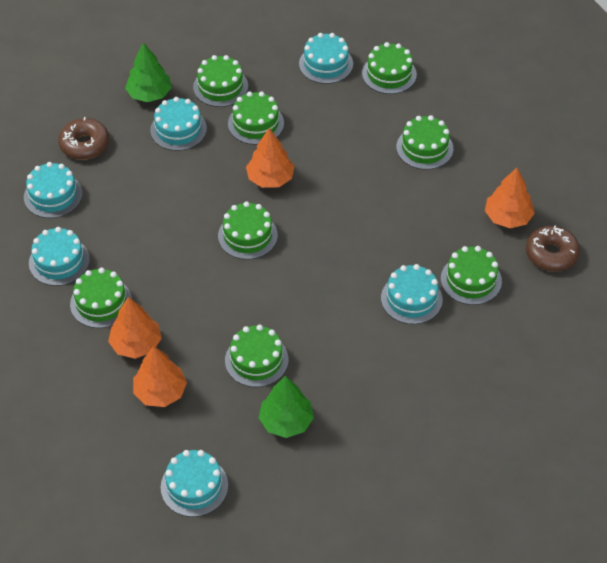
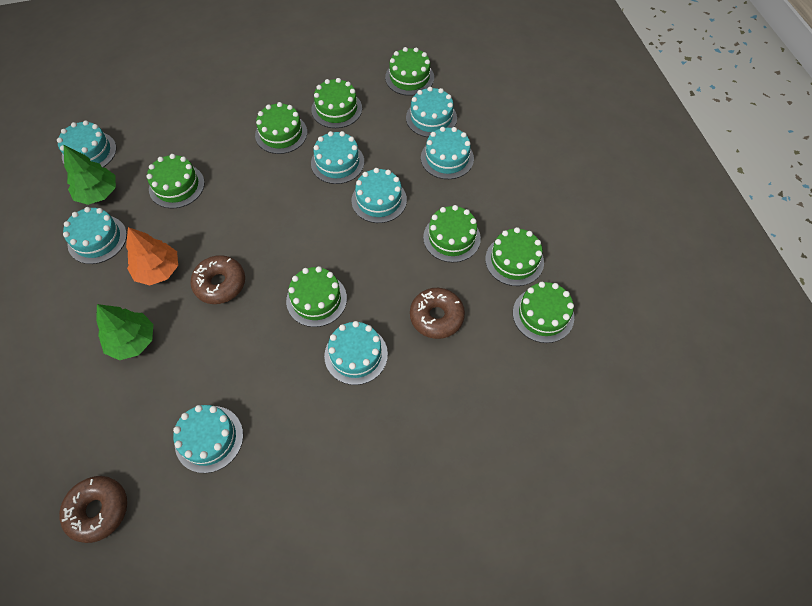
brown donut: [58,117,109,160] [526,225,580,271] = 2 -> [59,476,127,543] [190,255,245,304] [410,288,465,339] = 3
orange tree: [108,297,162,359] [133,346,187,407] [246,128,295,188] [485,168,535,228] = 4 -> [126,227,178,285] = 1
turquoise cake: [24,162,83,218] [29,227,90,286] [150,97,207,151] [161,450,228,517] [299,33,353,84] [381,264,443,324] = 6 -> [57,121,117,167] [63,207,127,264] [173,405,243,473] [311,131,364,184] [324,321,388,385] [352,168,407,223] [406,87,457,137] [421,127,474,179] = 8

